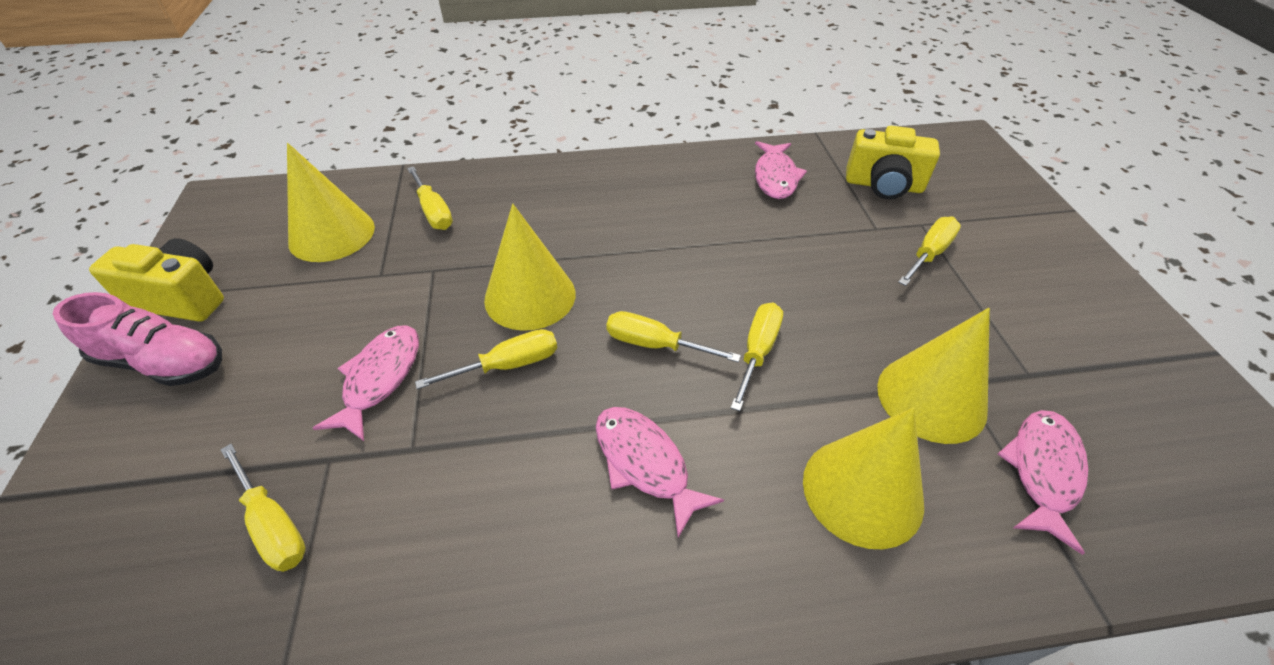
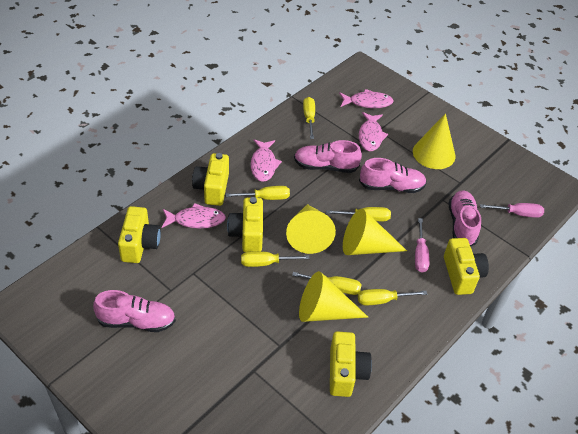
pink screwdriver: none = 0 -> [415,218,430,273] [480,203,544,218] = 2
pink shoe: [53,292,222,386] = 1 -> [93,290,176,332] [294,140,362,173] [359,158,427,193] [449,190,481,246] = 4
yellow camera: [89,238,224,322] [846,126,940,199] = 2 -> [118,206,161,263] [192,153,229,206] [227,197,263,252] [330,331,372,397] [444,238,489,295] = 5

